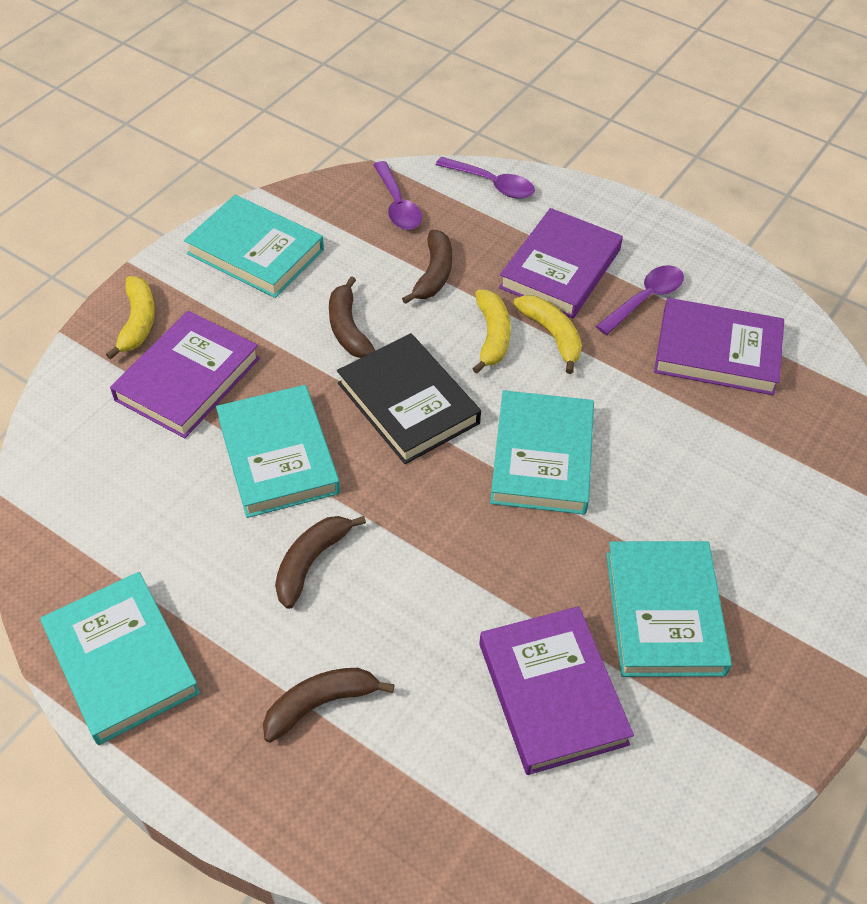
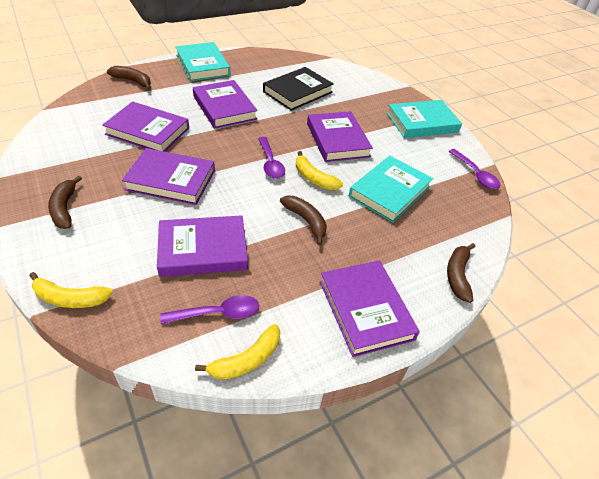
purple book: [110,311,260,438] [479,606,634,775] [499,208,623,318] [654,298,784,395] = 4 -> [102,101,189,152] [122,148,215,205] [157,215,248,277] [193,80,258,129] [307,111,373,162] [320,261,420,357] = 6
turquoise book: [40,572,200,745] [184,195,324,298] [216,385,340,518] [490,390,594,515] [606,541,732,677] = 5 -> [175,42,230,81] [349,156,433,223] [387,100,462,138] = 3

